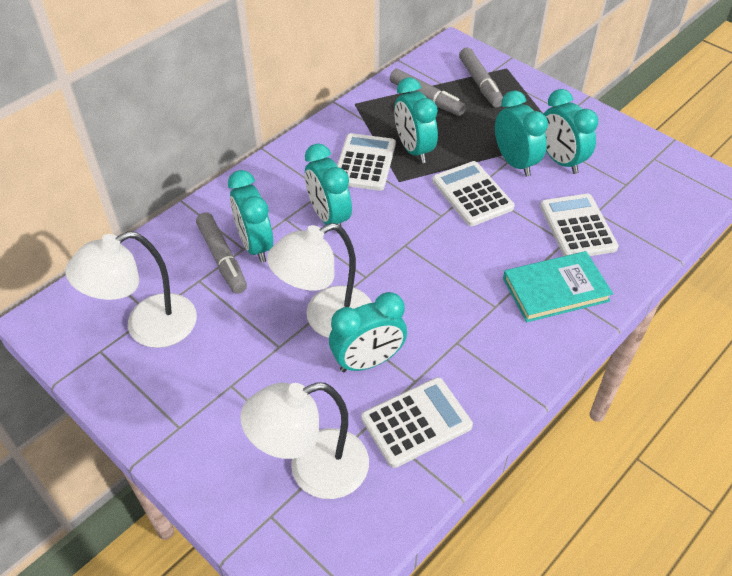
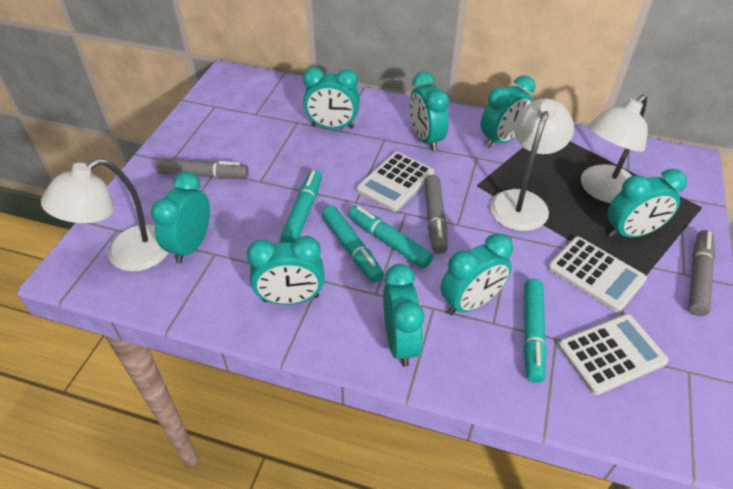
turquoise book: [503,251,613,322] = 1 -> none = 0
turquoise clock: [228,170,273,263] [305,143,352,233] [329,292,407,372] [394,78,438,163] [495,90,548,177] [544,89,598,174] = 6 -> [151,172,210,263] [247,236,324,305] [303,67,360,129] [383,264,424,367] [409,71,449,151] [441,233,513,315] [481,75,535,148] [608,169,687,238] = 8
turquoise marker: none = 0 -> [280,170,322,243] [322,206,384,282] [348,206,433,268] [524,279,547,383] = 4
white calculator: [337,133,396,191] [361,377,473,468] [432,161,515,226] [540,194,619,256] = 4 -> [356,152,434,212] [548,237,647,312] [558,314,669,395] = 3

